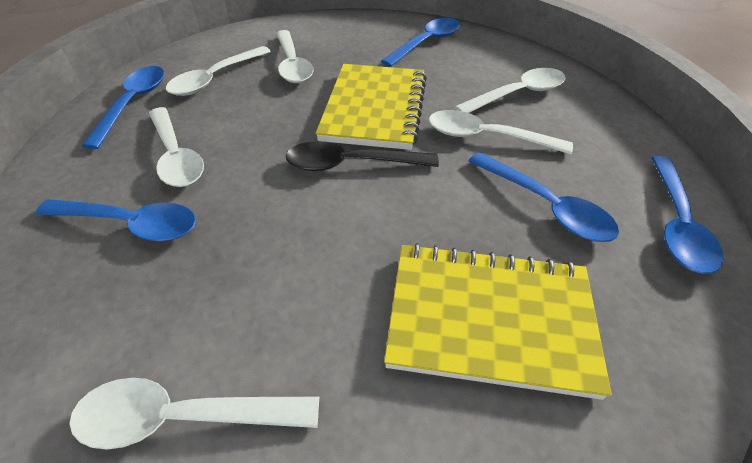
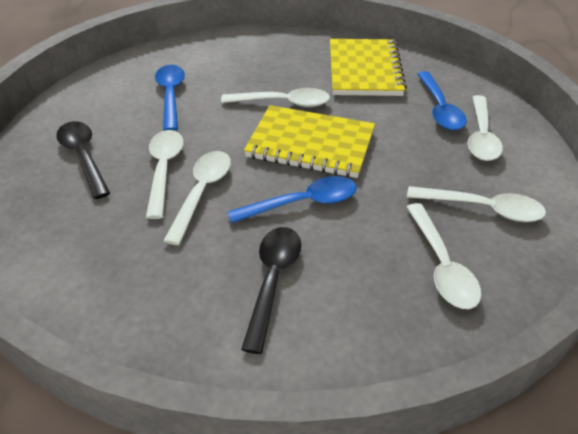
black spoon: [286,141,439,171] = 1 -> [56,121,110,199] [241,227,302,354] = 2
blue spoon: [36,199,196,241] [82,66,165,149] [381,18,460,67] [469,152,619,242] [651,156,724,274] = 5 -> [155,65,185,131] [227,176,357,223] [417,71,467,131] = 3

